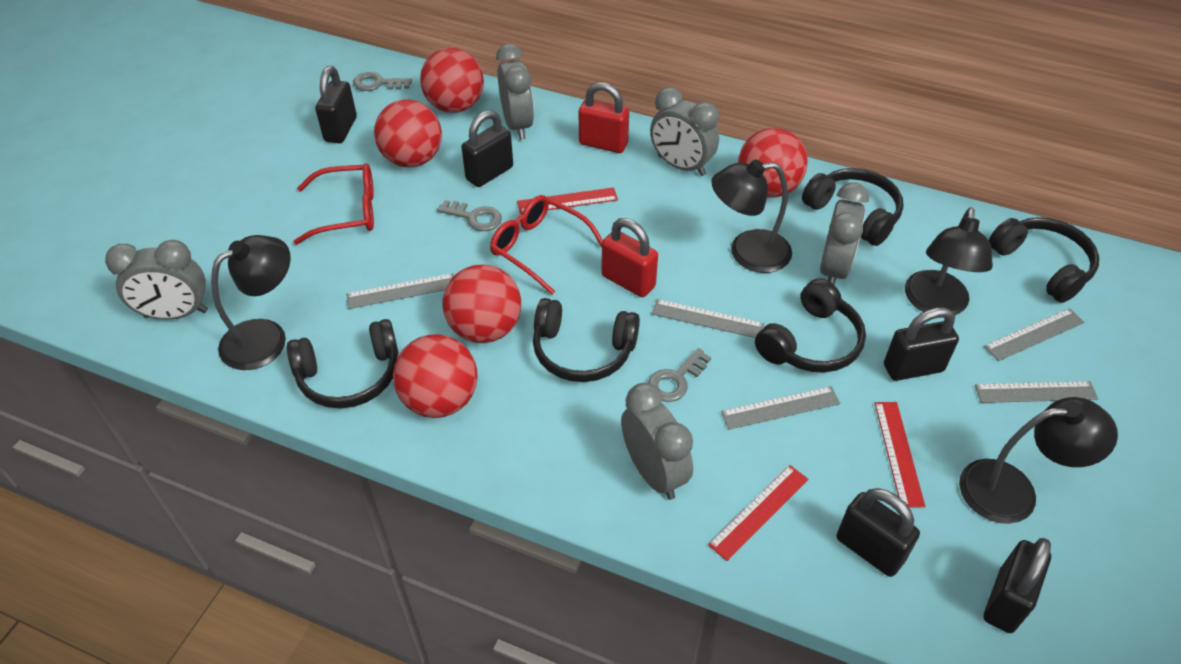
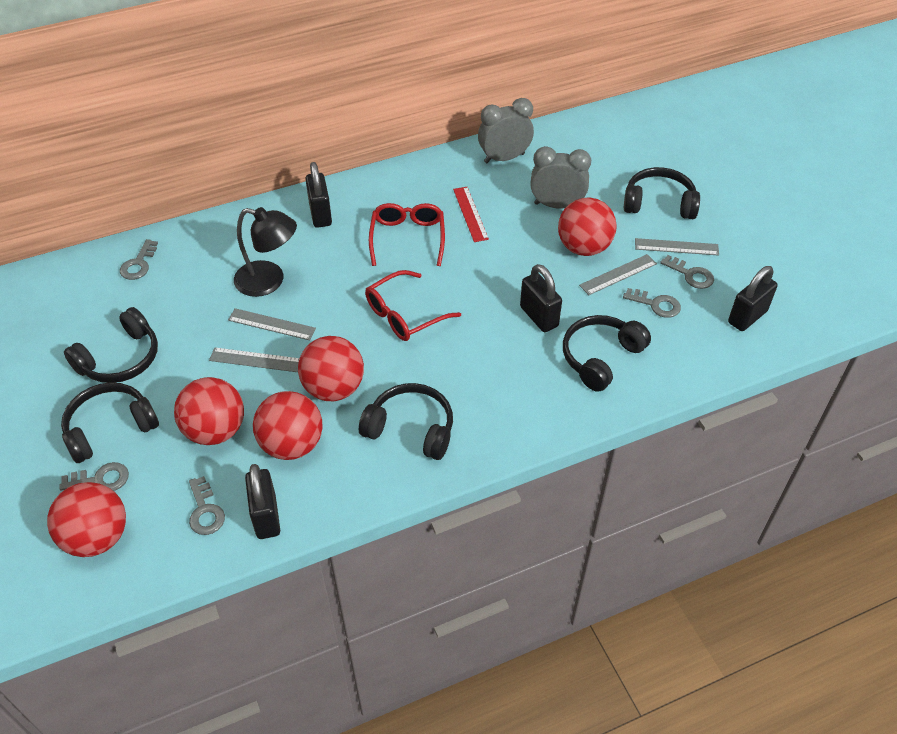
black lamp: [211,235,291,370] [711,160,792,273] [905,207,993,315] [959,397,1118,524] = 4 -> [234,207,297,297] = 1
black padlock: [315,66,357,143] [461,110,513,187] [836,488,920,577] [884,307,959,381] [984,538,1051,633] = 5 -> [245,464,280,539] [305,162,332,228] [520,264,562,332] [728,266,778,331] = 4
grey clock: [105,240,208,320] [496,44,534,140] [621,383,693,500] [650,87,719,176] [820,182,869,284] = 5 -> [478,98,534,163] [531,146,591,208] = 2
grey key: [353,72,412,91] [437,200,502,231] [648,348,711,402] = 3 -> [60,462,129,491] [120,239,158,280] [189,476,225,535] [623,288,681,318] [660,255,714,289] = 5
grey ruler: [346,273,454,309] [652,299,764,338] [721,386,840,430] [975,381,1098,403] [984,308,1084,361] = 5 -> [209,347,300,372] [228,308,316,340] [579,254,657,295] [635,238,719,256] = 4
red padlock: [579,82,629,153] [601,218,658,297] = 2 -> none = 0
red ruler: [517,187,618,214] [708,465,809,561] [875,402,925,508] = 3 -> [453,187,489,242] = 1

